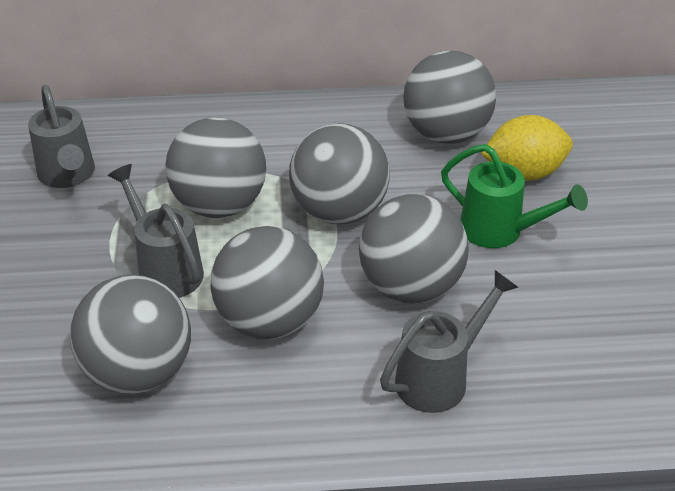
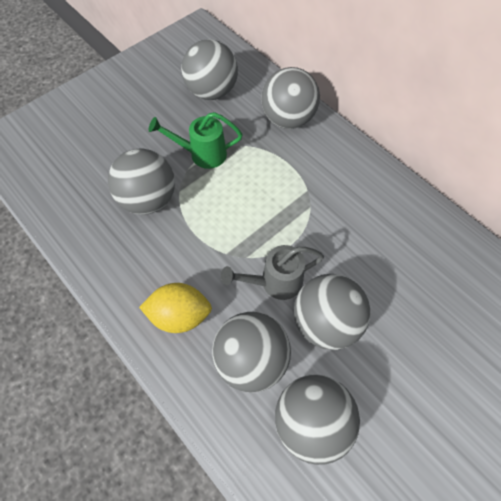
grey watering can: [28,85,95,188] [108,164,204,298] [380,270,518,413] = 3 -> [221,245,324,300] = 1

